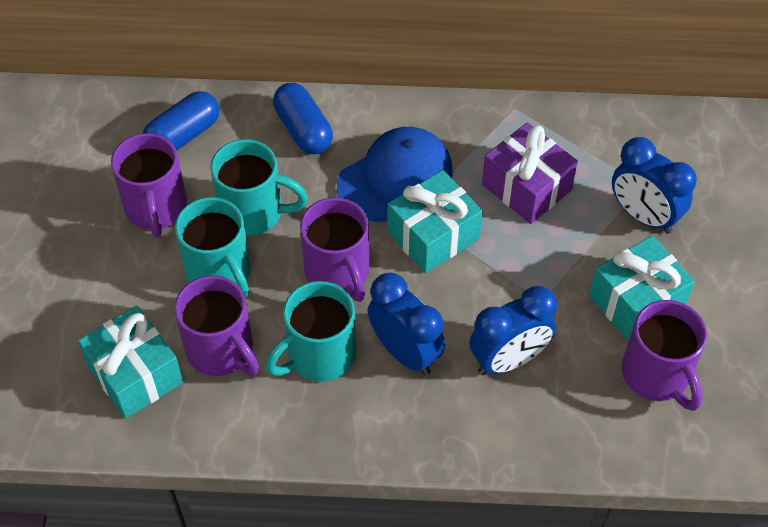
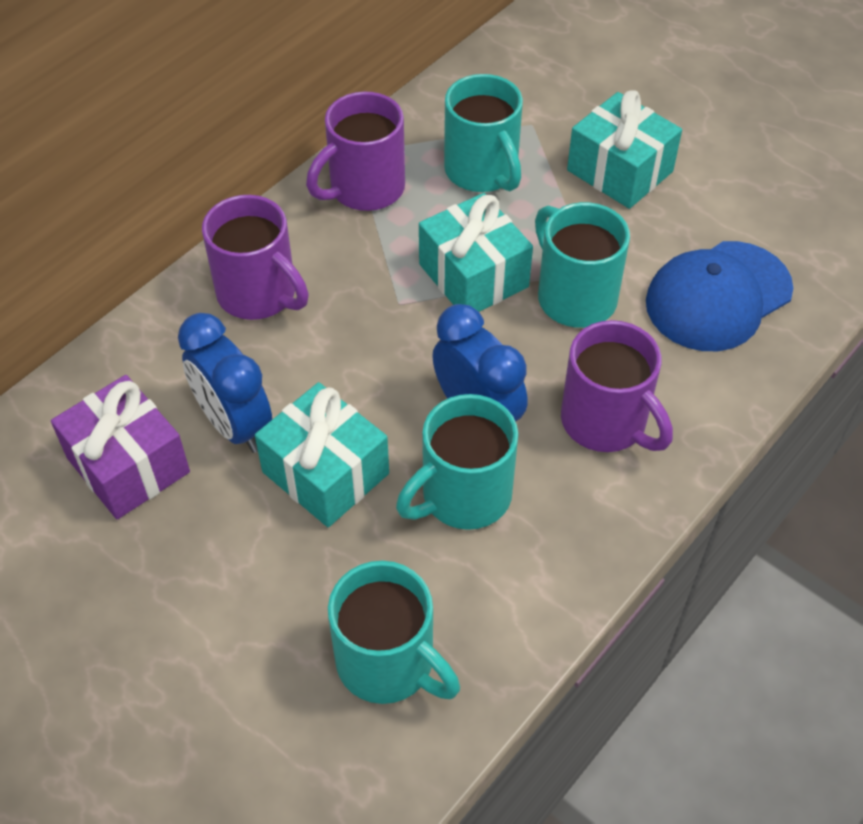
blue capsule: [143,91,219,151] [273,83,333,154] = 2 -> none = 0
blue clock: [368,273,445,375] [469,286,557,375] [612,137,697,234] = 3 -> [178,313,272,453] [432,304,528,422] = 2
purple mug: [111,133,187,237] [174,275,259,376] [300,197,369,302] [621,300,707,411] = 4 -> [202,195,309,320] [306,91,405,211] [561,320,673,452] = 3
turquoise mug: [175,197,250,297] [210,139,308,236] [265,281,356,382] = 3 -> [328,561,460,704] [396,394,518,530] [444,74,523,192] [535,202,630,328] = 4

